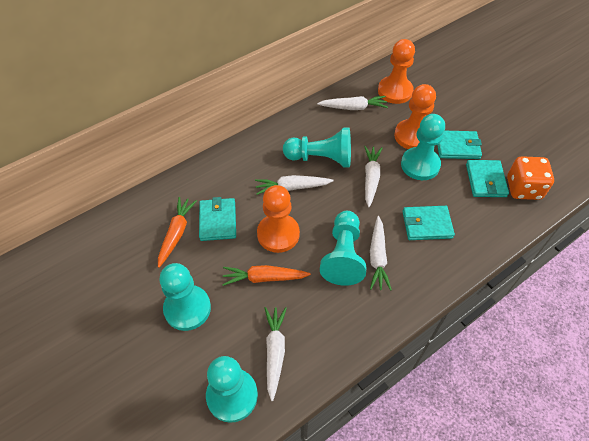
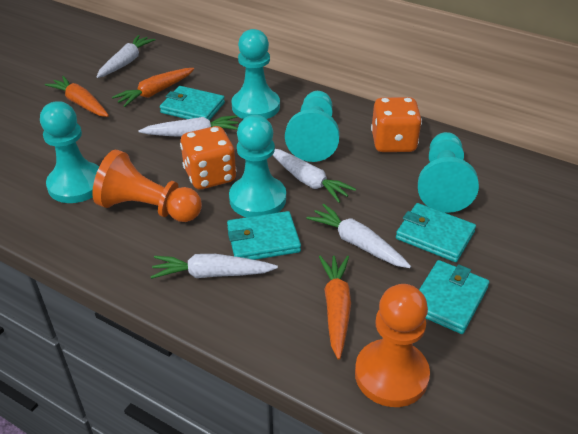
orange carrot: [158,197,197,268] [222,265,311,286] = 2 -> [45,76,109,117] [112,68,194,107] [319,256,351,360] = 3
orange dice: [507,156,554,200] = 1 -> [180,126,237,189] [371,97,422,152] = 2
orange pawn: [257,185,300,253] [378,39,415,104] [394,84,436,149] = 3 -> [92,150,202,222] [355,284,430,407] = 2

